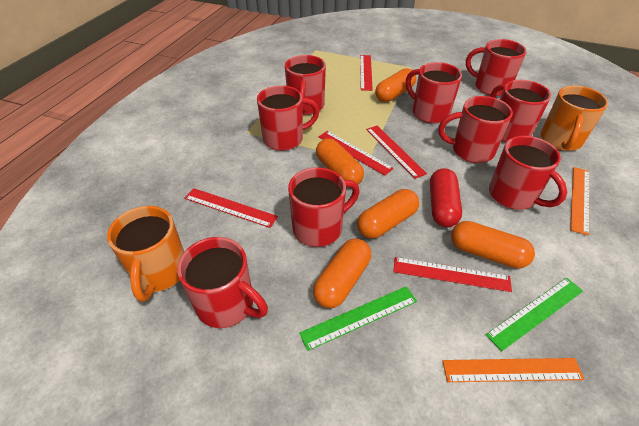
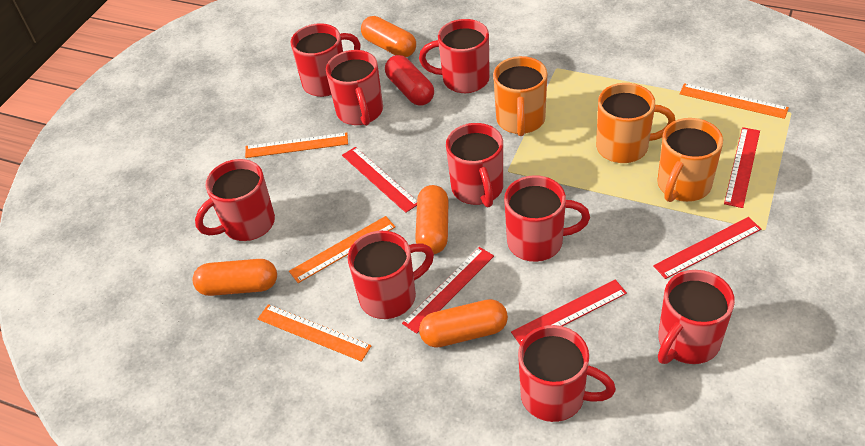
green ruler: [299,286,417,351] [486,278,583,351] = 2 -> none = 0
orange capsule: [313,239,371,308] [316,138,364,184] [357,189,419,239] [375,68,416,102] [451,221,535,269] = 5 -> [192,259,277,296] [361,16,416,57] [415,185,449,254] [419,299,508,348] = 4
orange mug: [107,206,184,302] [541,86,608,151] = 2 -> [493,56,547,136] [596,83,675,163] [657,118,723,202] = 3
orange ruler: [442,358,585,382] [570,167,589,236] = 2 -> [245,132,348,158] [258,304,372,362] [289,216,396,283] [680,83,789,119] = 4

